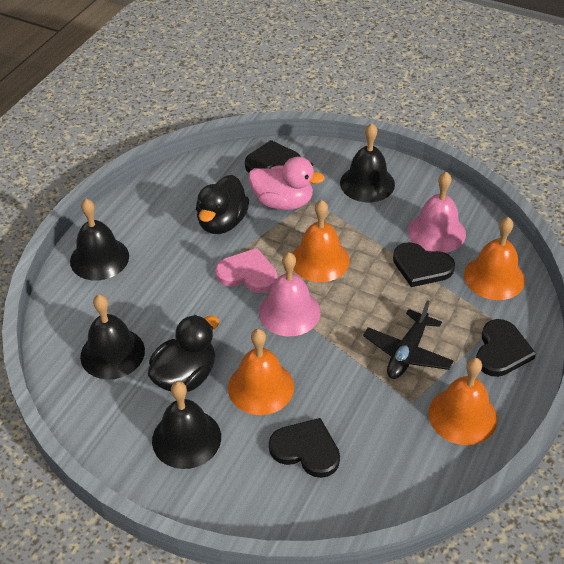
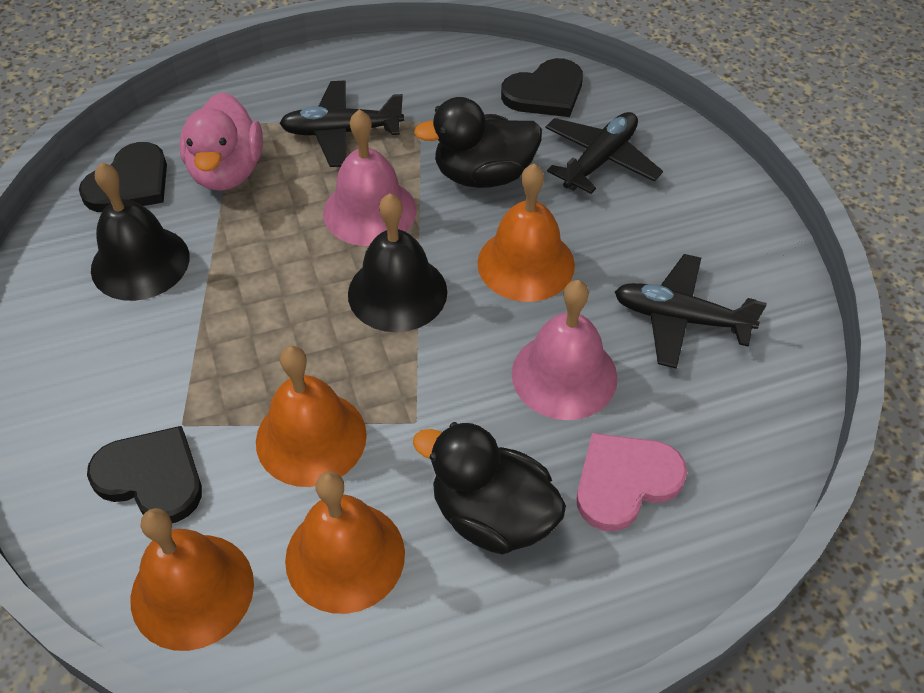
black bell: [70,199,129,281] [80,294,145,380] [152,381,221,469] [340,123,395,202] = 4 -> [91,163,189,301] [348,193,447,332] = 2
black heart: [245,140,301,173] [269,418,340,478] [393,242,455,287] [476,319,536,377] = 4 -> [79,142,167,212] [87,426,202,523] [501,58,583,117] = 3
black plane: [363,300,453,379] = 1 -> [279,81,404,167] [546,112,663,194] [615,254,767,369] = 3

